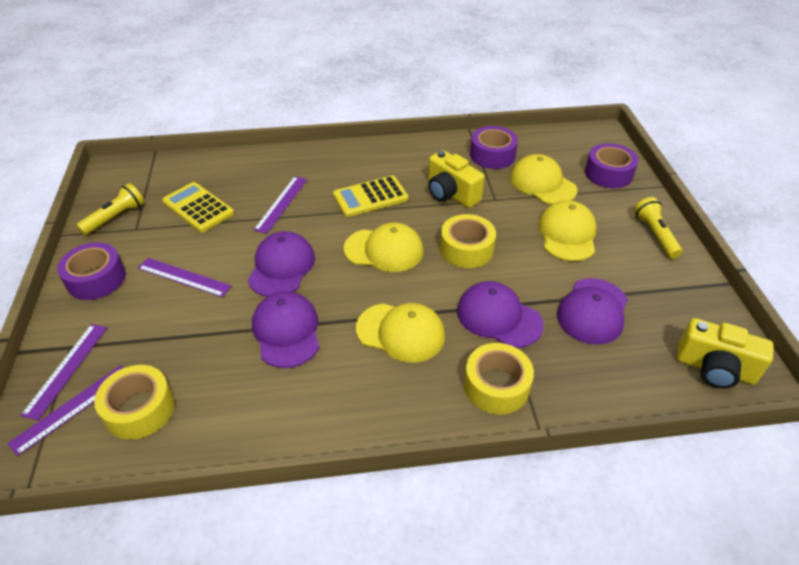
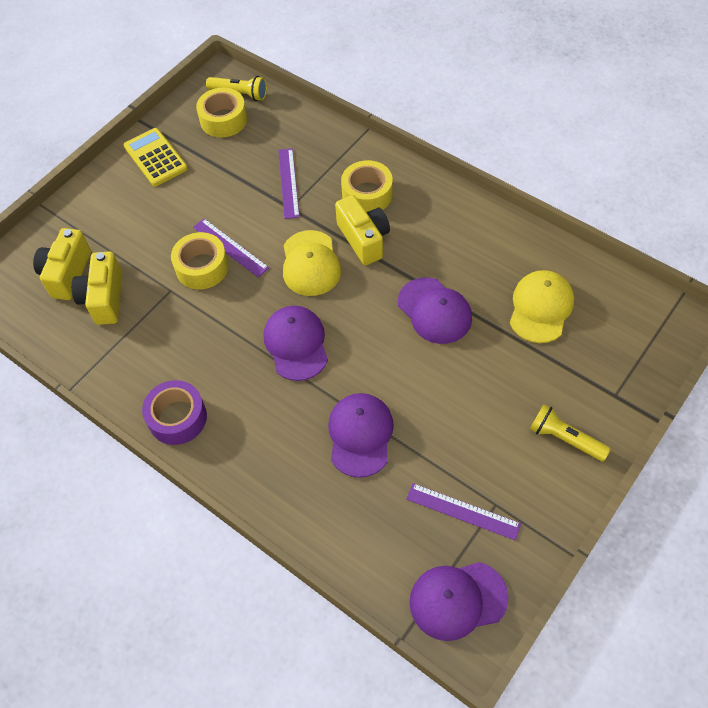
purple ruler: [7,365,123,456] [20,324,107,420] [138,258,232,297] [254,176,307,234] = 4 -> [193,218,269,277] [278,148,300,219] [406,483,521,541] = 3
purple tape: [57,242,126,300] [470,126,518,169] [585,143,639,188] = 3 -> [142,380,207,445] = 1
yellow calculator: [162,182,234,232] [333,176,408,217] = 2 -> [124,128,188,186] = 1
yellow camera: [428,150,485,208] [676,318,774,389] = 2 -> [33,228,91,300] [71,251,122,325] [335,195,390,265] = 3
yellow cap: [344,223,423,272] [356,303,445,363] [510,154,577,205] [538,200,597,261] = 4 -> [283,230,341,296] [510,270,574,343] = 2

